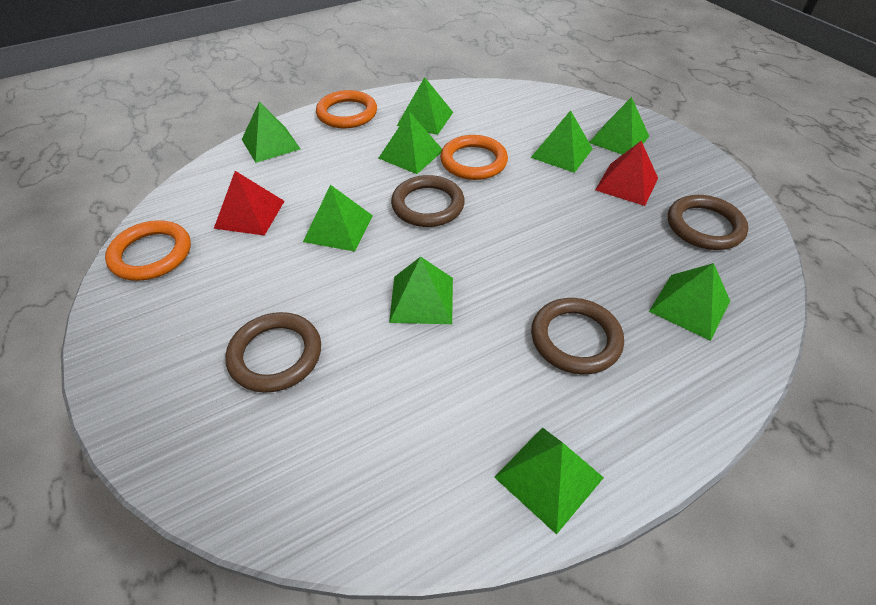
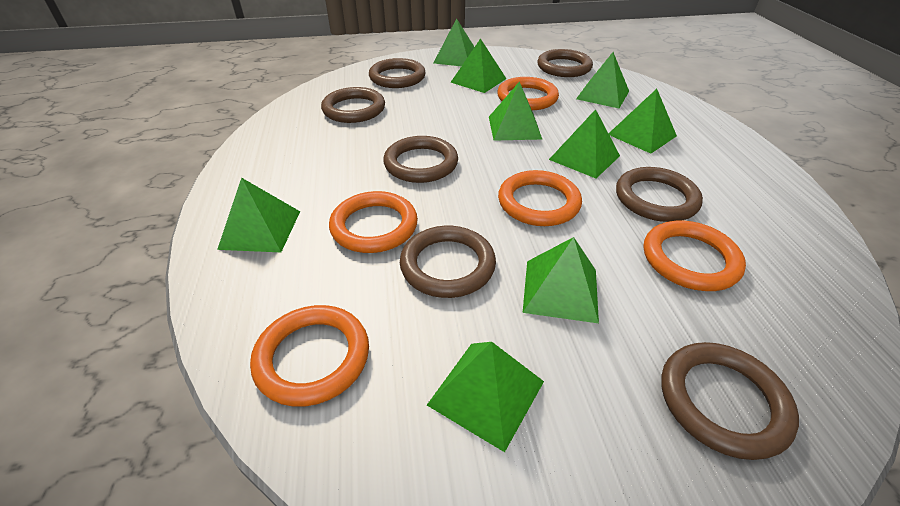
brown ring: [226,312,321,393] [391,175,465,227] [531,298,624,374] [668,195,748,250] = 4 -> [321,87,385,123] [369,58,426,88] [383,136,458,183] [400,226,496,298] [537,49,593,77] [616,167,703,222] [661,342,799,460] = 7
orange ring: [105,220,191,281] [316,90,377,128] [440,135,508,180] = 3 -> [250,305,369,407] [329,191,418,253] [497,77,559,110] [498,170,582,226] [644,221,746,291] = 5
red pyramid: [214,171,284,236] [595,141,658,206] = 2 -> none = 0

